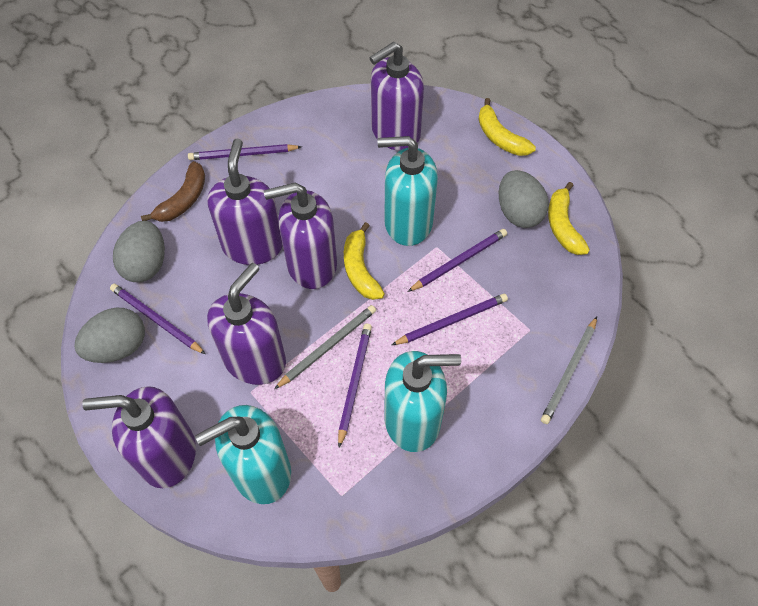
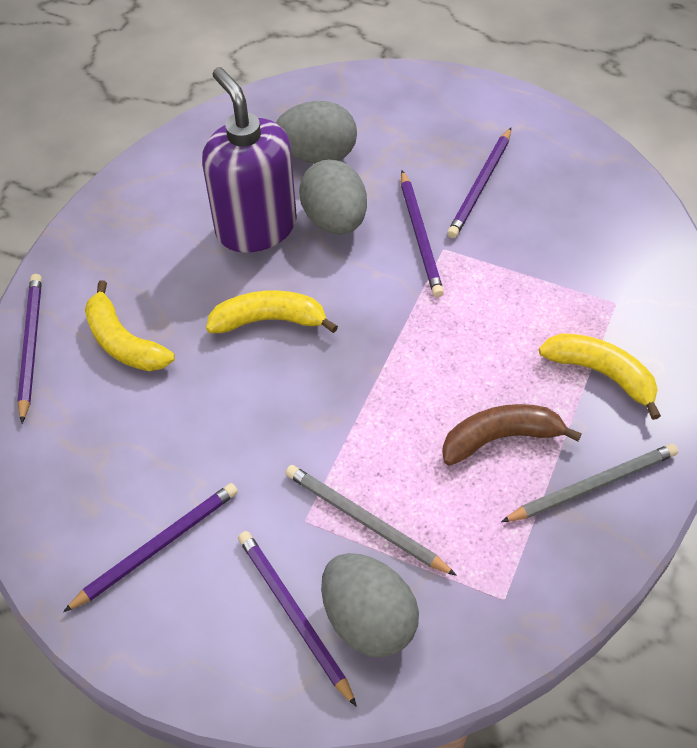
purple soap dispenser: [82,386,196,488] [207,138,283,265] [207,263,286,385] [264,183,337,289] [369,42,424,151] = 5 -> [202,67,297,253] = 1
turquoise soap dispenser: [195,405,291,504] [377,136,438,246] [384,351,461,452] = 3 -> none = 0

